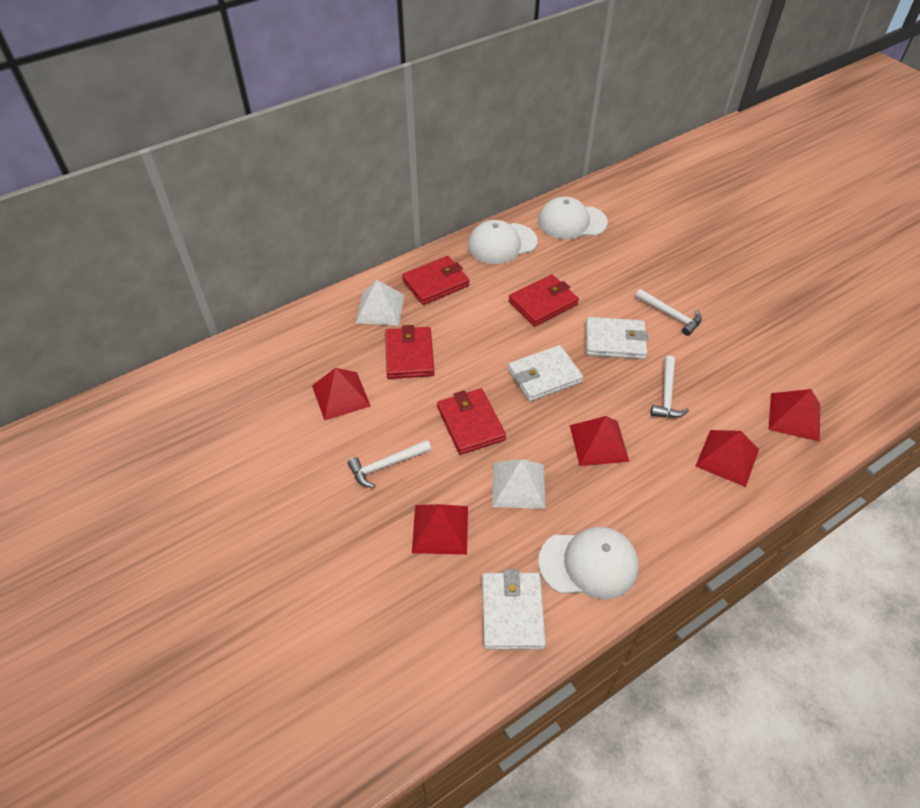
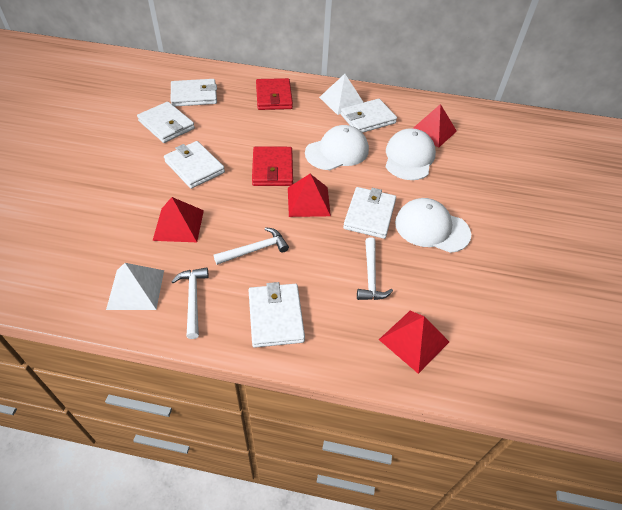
red pyramid: [312,368,371,421] [412,504,468,555] [570,416,629,466] [696,430,759,487] [769,389,820,442] = 5 -> [153,197,204,242] [288,174,331,217] [379,311,449,374] [412,104,457,148] = 4
red wallet: [385,325,435,379] [402,256,470,305] [437,388,506,455] [509,274,579,326] = 4 -> [252,147,293,186] [256,78,293,110] = 2
white wallet: [482,569,546,650] [508,345,583,402] [586,317,649,359] = 3 -> [137,102,195,143] [164,141,225,189] [171,79,217,107] [249,282,305,348] [341,99,397,133] [343,187,396,239] = 6

